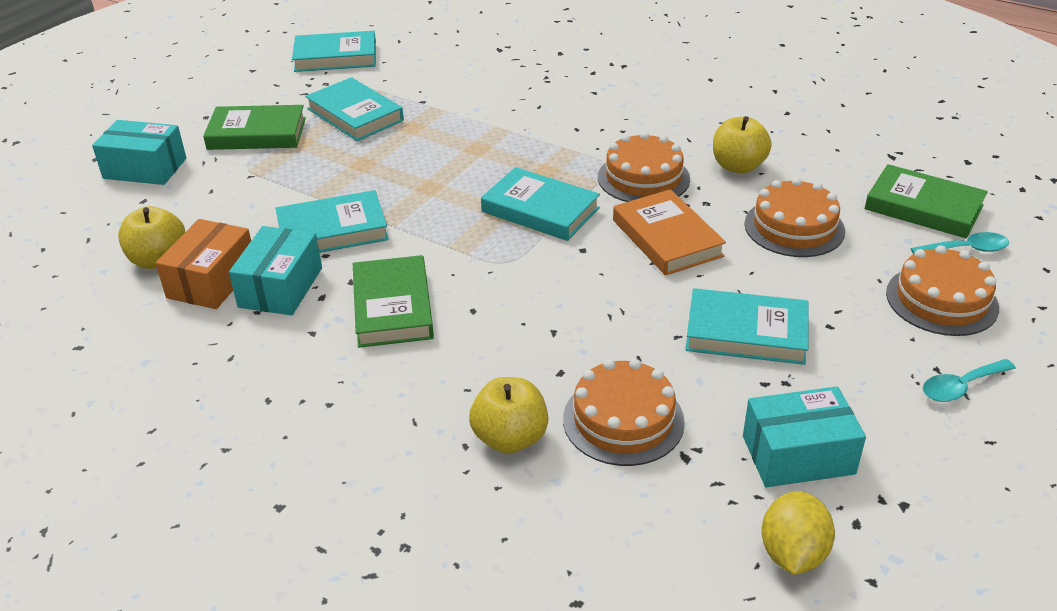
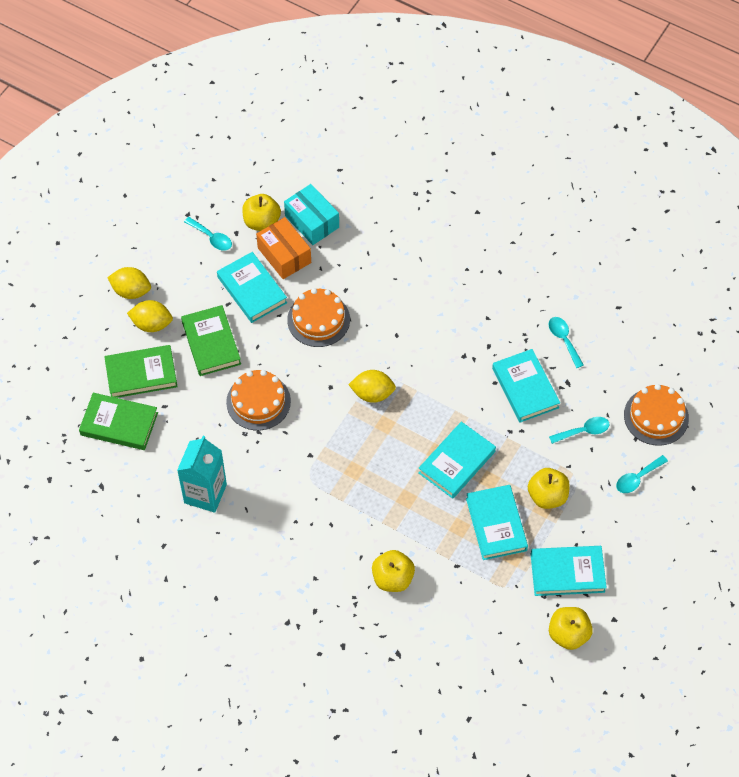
orange book: [613,189,726,276] = 1 -> none = 0
orange cake: [563,359,685,466] [598,132,690,202] [744,178,845,257] [886,245,999,336] = 4 -> [226,370,291,431] [287,288,350,347] [624,384,689,446] = 3
turquoise box: [92,120,186,185] [229,226,322,315] [743,386,866,487] = 3 -> [284,184,339,245] = 1
turquoise carton: none = 0 -> [177,436,227,513] = 1
turquoise spoon: [911,232,1009,254] [923,359,1016,402] = 2 -> [184,217,232,251] [549,317,584,368] [549,417,610,444] [616,455,668,493] = 4
yellow apple: [118,206,185,269] [469,377,548,454] [713,116,772,174] = 3 -> [242,194,281,231] [372,550,415,592] [528,468,570,509] [549,607,593,650] = 4
yellow lemon: [761,491,835,575] = 1 -> [107,267,151,299] [127,300,173,332] [348,370,396,403] = 3

